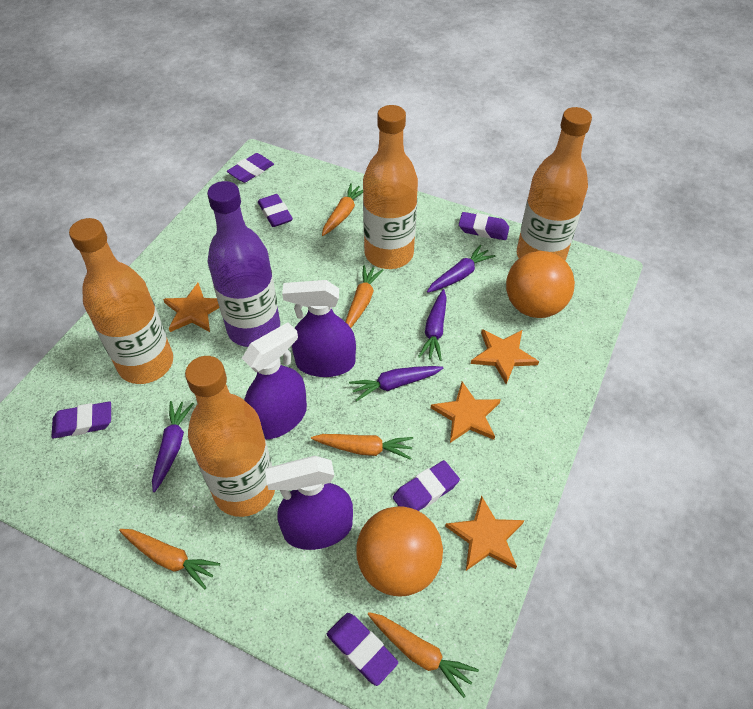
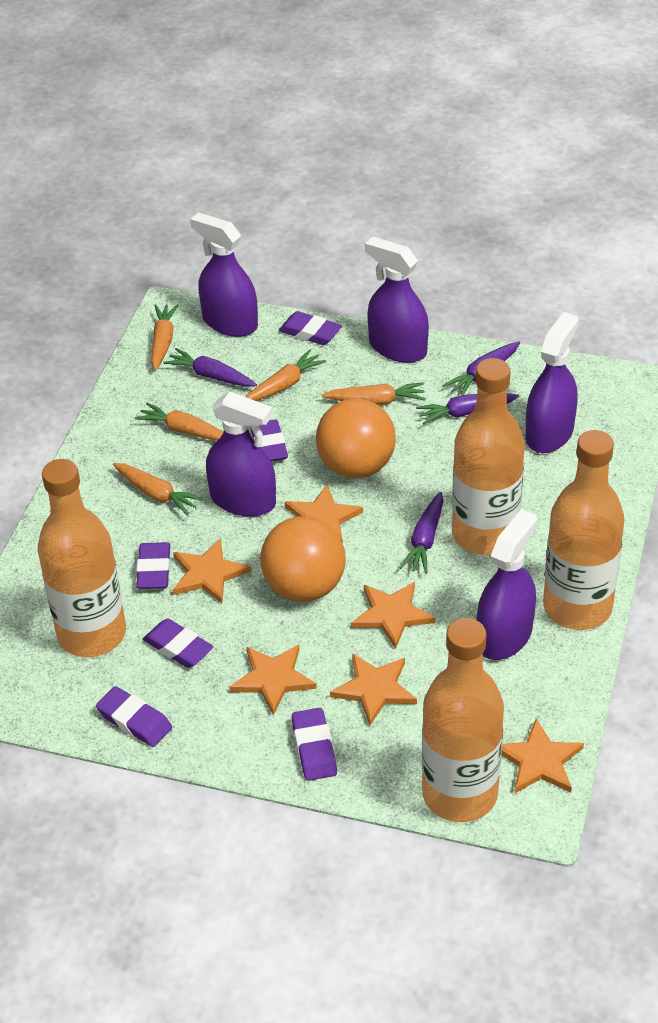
orange star: [163,283,219,332] [431,382,501,443] [445,495,524,571] [471,329,539,384] = 4 -> [173,538,251,604] [229,645,317,715] [285,485,363,543] [330,654,417,725] [351,582,435,649] [502,718,584,794] = 6
purple bottle: [207,181,280,347] = 1 -> none = 0
purple spray bottle: [242,322,307,440] [265,456,353,550] [282,280,356,377] = 3 -> [190,212,258,337] [206,391,276,517] [365,237,429,363] [477,509,537,660] [525,312,579,453] = 5

